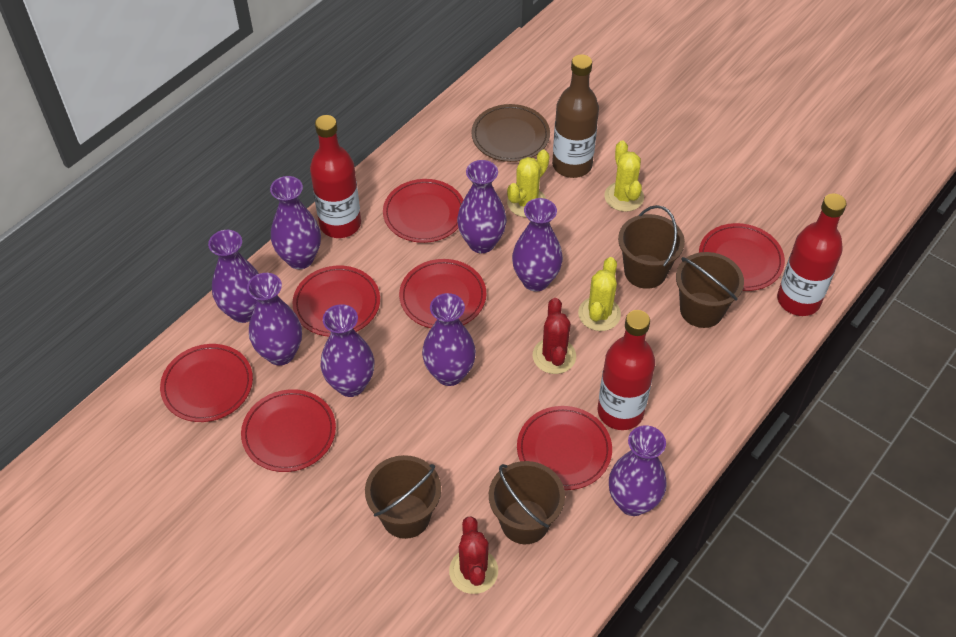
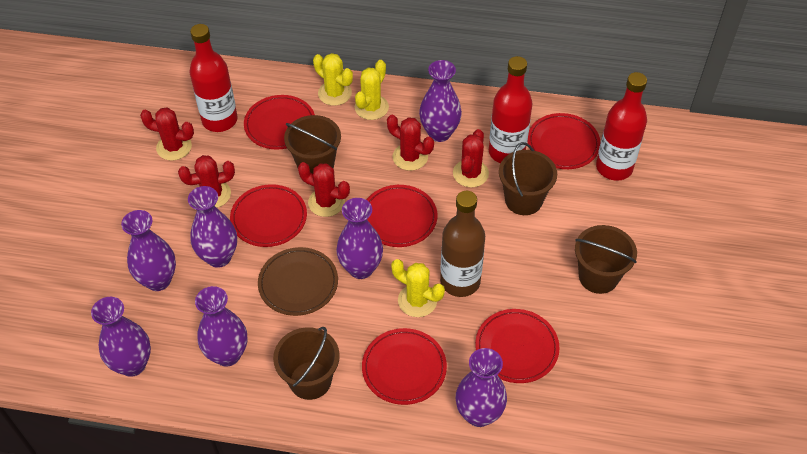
purple vase: [208,230,259,323] [247,273,302,366] [270,176,321,269] [320,304,374,397] [422,293,476,386] [457,160,507,253] [512,198,563,291] [609,425,667,516] = 8 -> [91,297,151,377] [121,210,176,291] [188,186,237,268] [195,286,248,367] [336,198,383,279] [419,60,462,142] [456,348,507,427] = 7
red cactus: [449,516,498,594] [533,298,576,374] = 2 -> [140,107,194,161] [178,155,235,208] [298,162,350,217] [387,115,434,171] [453,129,489,188] = 5
red plate: [160,344,253,422] [241,389,336,472] [292,266,380,337] [383,179,463,243] [399,259,486,328] [517,406,612,490] [699,223,785,291] = 7 -> [230,184,307,247] [244,95,315,150] [362,328,447,405] [366,185,437,247] [475,309,560,383] [528,113,601,169] = 6

